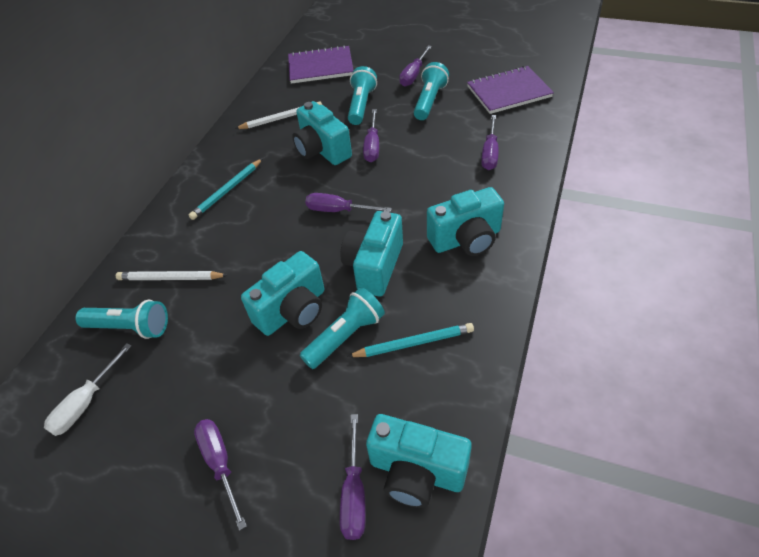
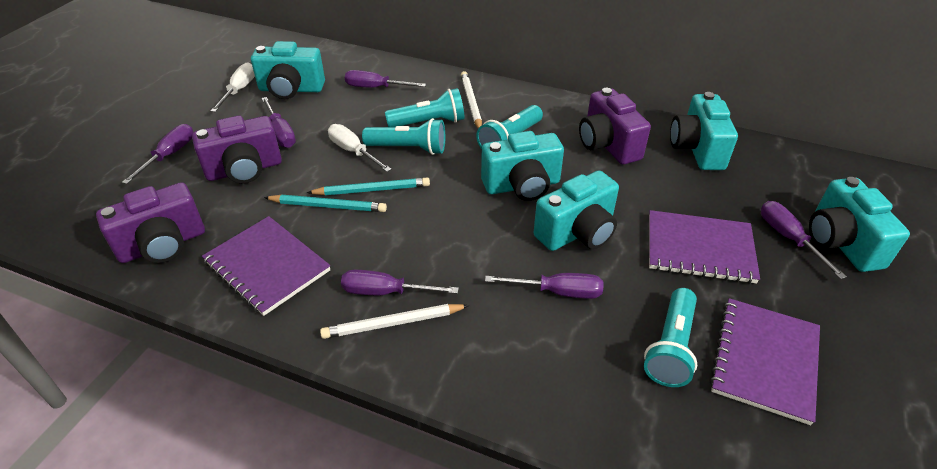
purple camera: none = 0 -> [96,182,205,263] [192,116,282,183] [579,88,651,165] = 3
purple notebook: [288,45,354,84] [467,66,554,114] = 2 -> [202,216,331,316] [649,210,760,284] [709,298,820,425] = 3
white screwdriver: [44,343,132,436] = 1 -> [210,62,255,112] [328,124,392,172] = 2

